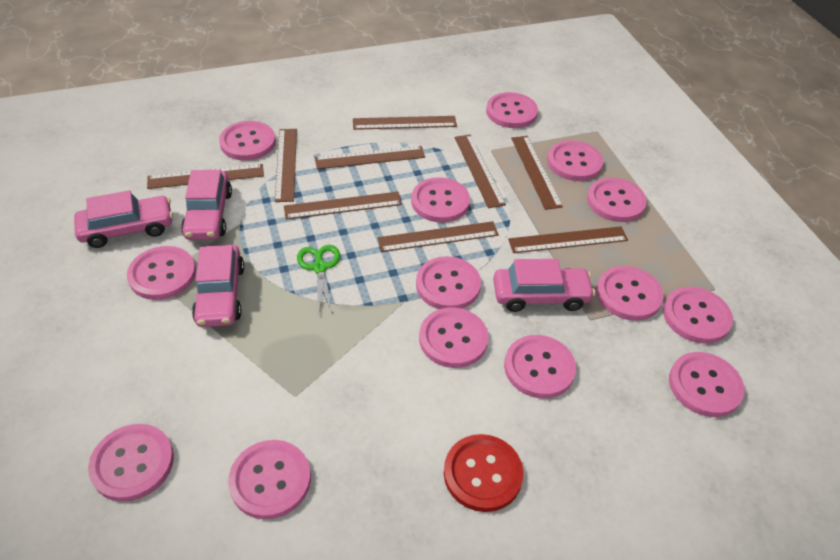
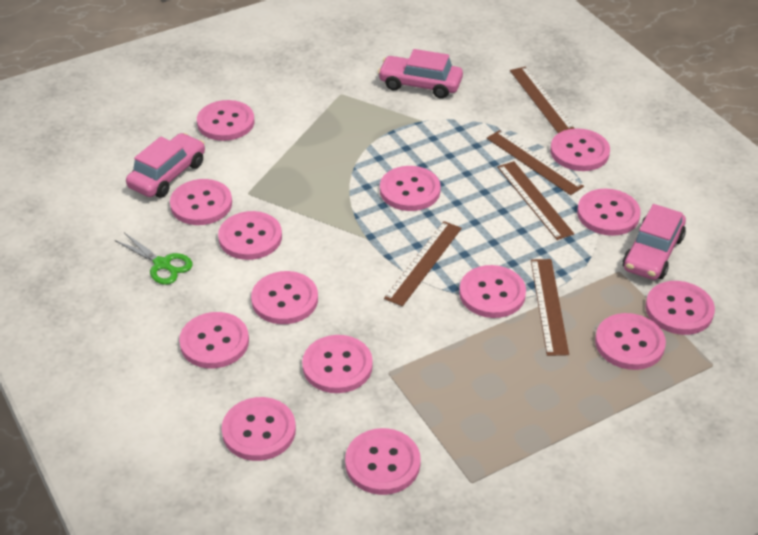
brown ruler: [147,164,264,189] [275,129,297,202] [284,192,402,220] [315,146,425,169] [353,116,457,130] [378,221,499,252] [455,134,506,208] [508,226,628,253] [511,136,563,210] = 9 -> [384,221,462,306] [487,130,584,195] [497,161,574,240] [510,66,575,133] [531,259,569,356] = 5
pink car: [74,190,173,248] [181,170,232,240] [192,245,244,327] [493,259,595,312] = 4 -> [126,133,205,198] [378,49,463,98] [623,204,686,280] = 3
red button: [444,434,523,512] = 1 -> none = 0

